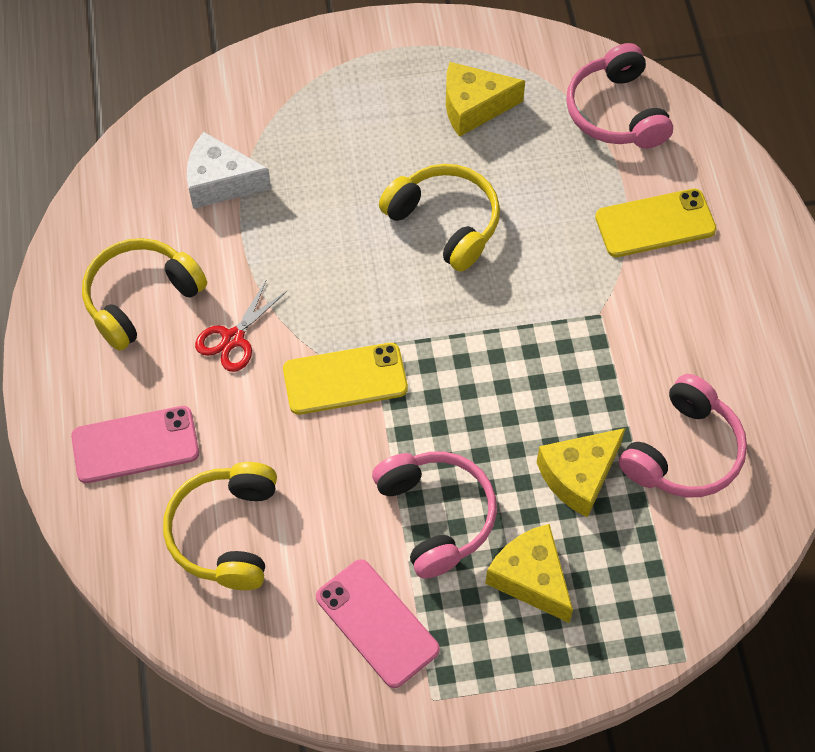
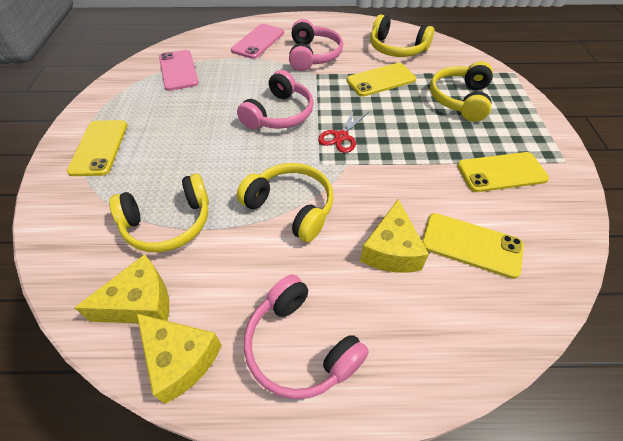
white cheese: [187,132,271,209] = 1 -> none = 0
yellow headphones: [82,238,207,351] [163,462,277,590] [379,164,500,272] = 3 -> [109,173,209,252] [237,163,334,242] [370,14,434,57] [430,61,493,122] = 4
yellow phone: [283,343,408,415] [595,189,717,257] = 2 -> [67,120,127,176] [346,63,416,97] [422,213,524,279] [457,152,549,192] = 4

